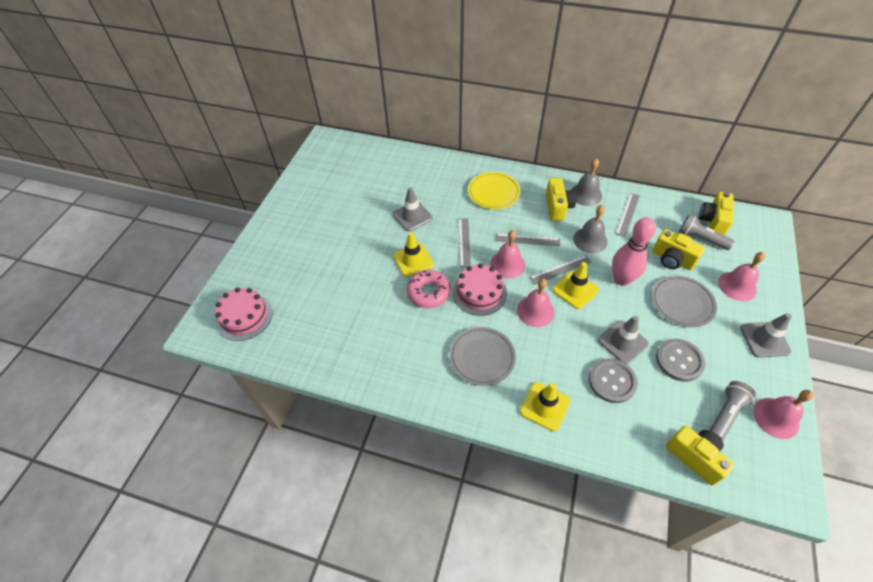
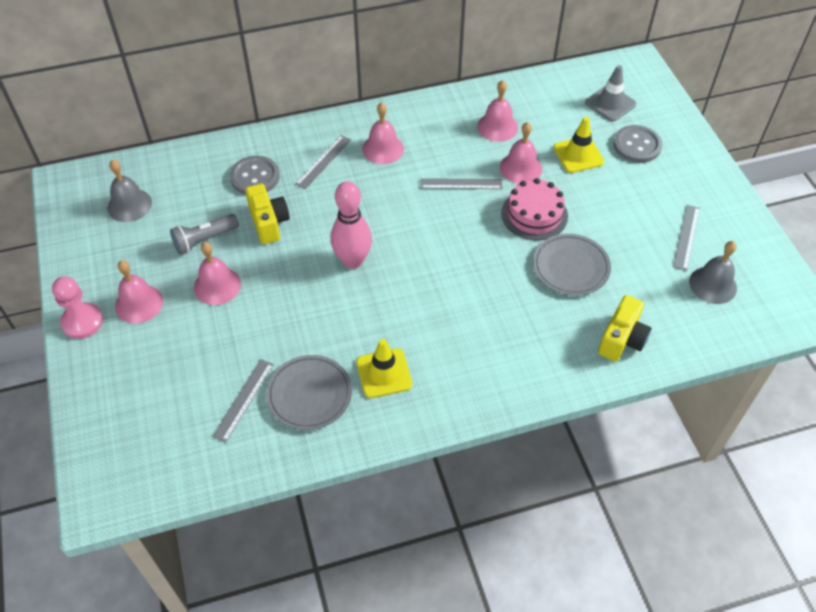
grey flashlight: [679,214,735,250] [709,381,756,441] = 2 -> [170,214,239,255] = 1
grey traffic cone: [393,187,433,232] [598,316,649,364] [740,313,792,358] = 3 -> [585,65,636,122] = 1
pink bell: [490,230,525,278] [517,278,554,327] [718,252,765,301] [753,390,814,439] = 4 -> [115,260,163,324] [194,242,241,305] [362,102,404,164] [477,80,518,142] [500,122,542,184] = 5
pink cake: [215,287,273,341] [453,263,507,316] = 2 -> [501,178,568,240] = 1
pink donut: [406,270,451,308] = 1 -> none = 0
pink pawn: none = 0 -> [52,276,103,339] = 1
yellow camera: [546,178,576,221] [652,229,705,271] [666,425,734,485] [699,192,734,236] = 4 -> [245,184,290,244] [598,295,652,362] = 2
yellow plate: [468,172,521,209] = 1 -> none = 0
yellow traffic cone: [393,232,434,277] [520,382,571,431] [553,262,599,309] = 3 -> [356,339,412,398] [553,117,604,173] = 2

